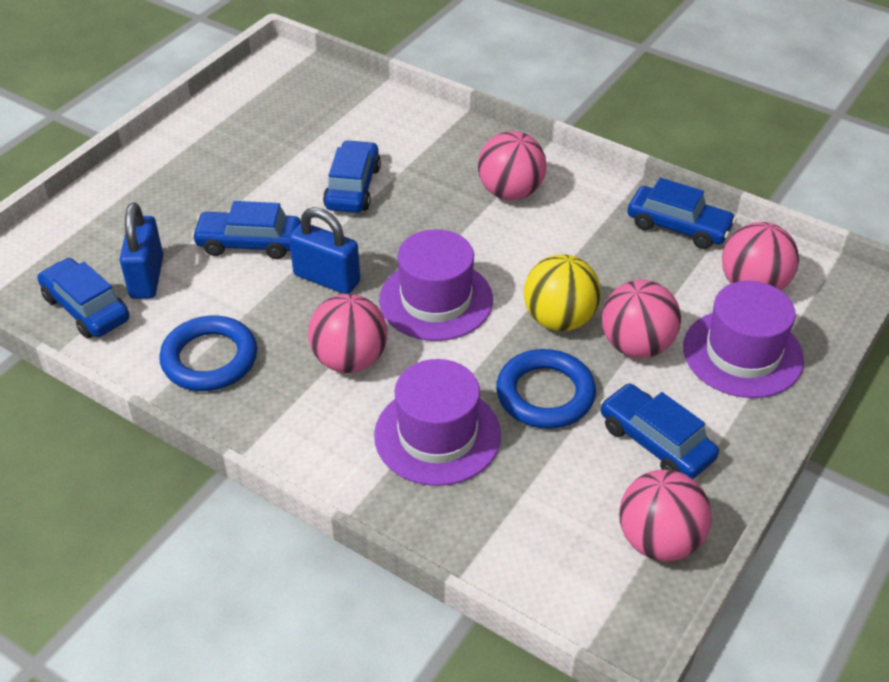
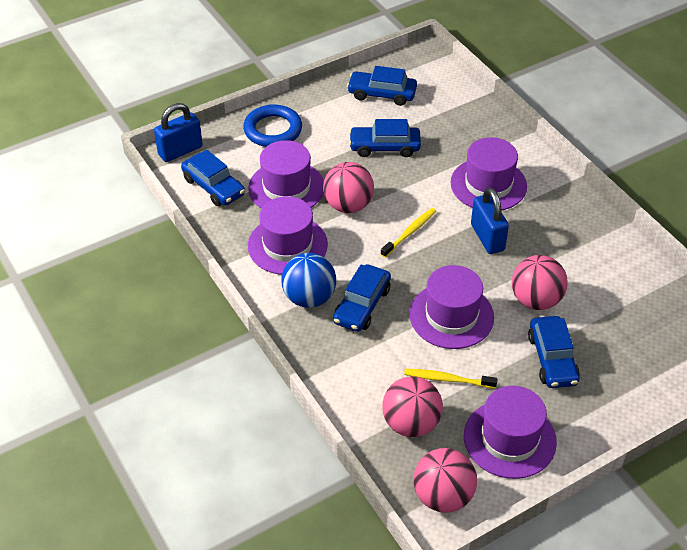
blue ball: none = 0 -> [281,253,336,308] = 1
blue ring: [159,316,257,391] [496,349,596,429] = 2 -> [243,104,302,147] = 1
pink ball: [308,294,387,373] [478,131,547,200] [602,280,681,358] [619,470,712,561] [722,222,799,290] = 5 -> [323,162,374,213] [382,376,443,437] [414,448,477,513] [512,255,568,310] = 4
purple hat: [374,359,501,486] [379,229,493,341] [683,281,804,398] = 3 -> [248,140,324,209] [248,196,328,275] [409,265,494,349] [451,137,527,210] [464,386,557,479] = 5
yellow ball: [524,255,601,331] = 1 -> none = 0
yellow toothbrush: none = 0 -> [381,208,436,257] [404,369,497,388] = 2

